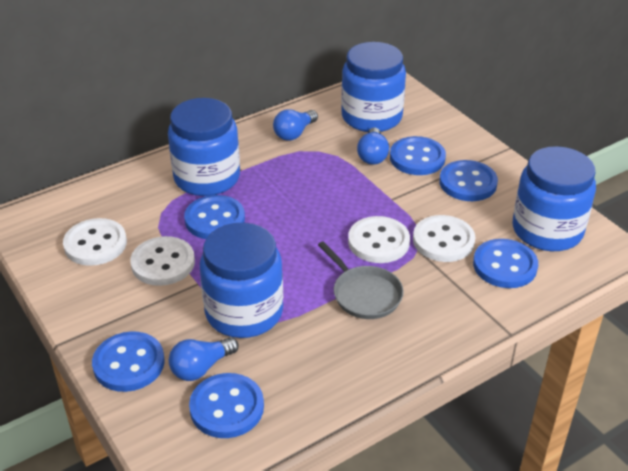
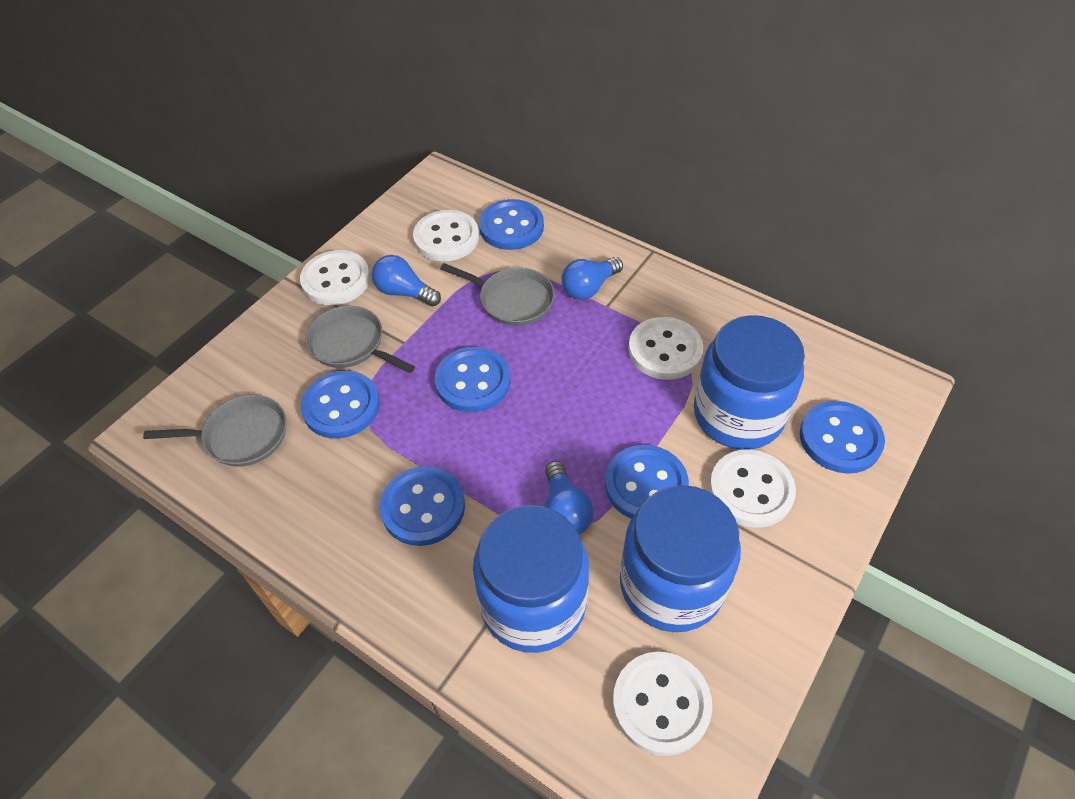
blue jar: [168,98,240,196] [200,223,283,338] [341,42,406,132] [513,146,596,251] = 4 -> [473,505,589,653] [620,485,741,632] [694,315,805,450] = 3
grey pan: [318,241,404,319] = 1 -> [143,395,286,467] [305,306,415,373] [440,263,555,326] = 3
white button: [63,218,127,266] [130,236,195,286] [348,216,410,263] [413,215,476,262] = 4 -> [300,250,370,305] [413,210,479,261] [613,652,712,756] [628,317,704,380] [709,449,796,528] = 5

